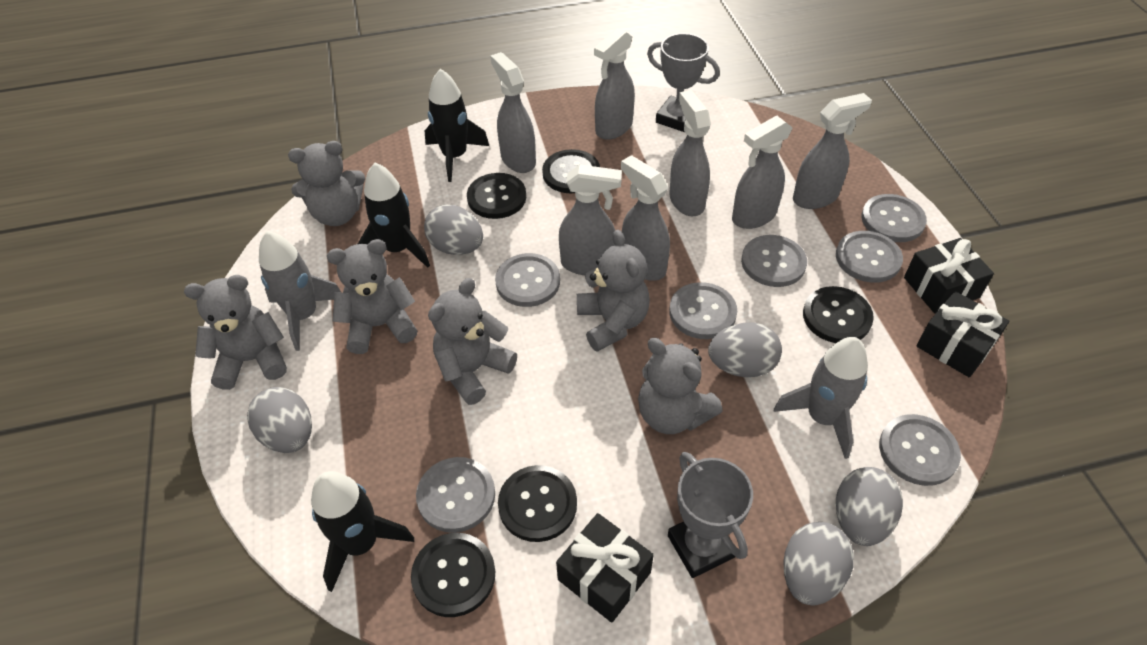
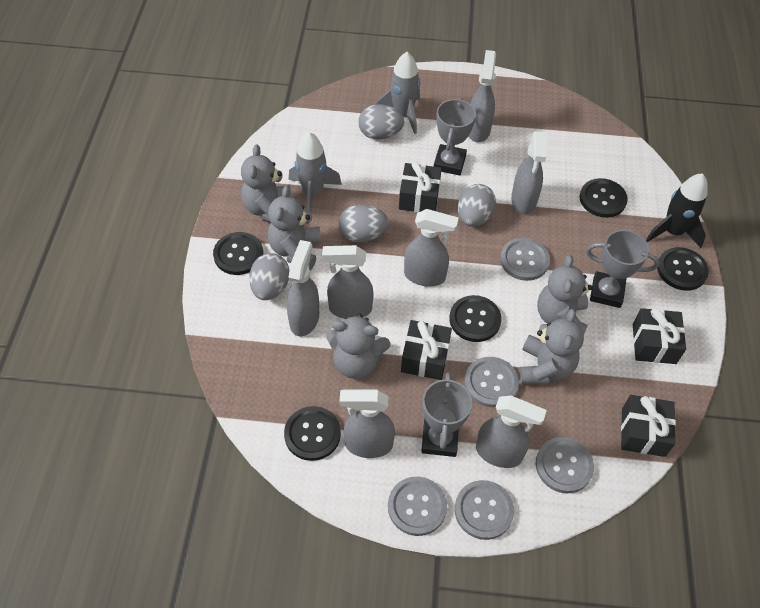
black gift: [556,513,654,623] [904,238,994,314] [916,291,1009,377] = 3 -> [399,161,442,212] [401,320,452,380] [621,395,676,457] [633,308,686,364] = 4
black rocket: [311,471,414,592] [358,163,430,268] [425,69,489,182] = 3 -> [646,173,708,248] = 1
grey button: [416,457,495,533] [495,253,560,307] [669,282,737,339] [741,235,807,287] [836,231,903,283] [861,194,927,242] [879,414,961,486] = 7 -> [388,477,447,536] [455,480,514,540] [464,357,519,407] [500,238,550,281] [536,437,594,493] = 5
grey egg: [247,387,312,453] [424,204,483,255] [708,322,782,377] [783,522,854,606] [836,467,903,546] = 5 -> [249,253,290,300] [339,204,389,242] [358,104,405,139] [458,184,496,227] = 4
grey teddy bear: [184,275,287,390] [288,141,365,226] [327,239,417,354] [428,278,517,405] [577,230,650,352] [638,338,722,434] = 6 -> [241,145,292,223] [268,185,321,270] [326,314,390,379] [519,309,584,384] [537,255,592,334] = 5
grey trophy: [647,33,720,132] [668,452,753,578] = 2 -> [421,372,472,457] [434,98,476,176] [586,230,660,308] = 3

